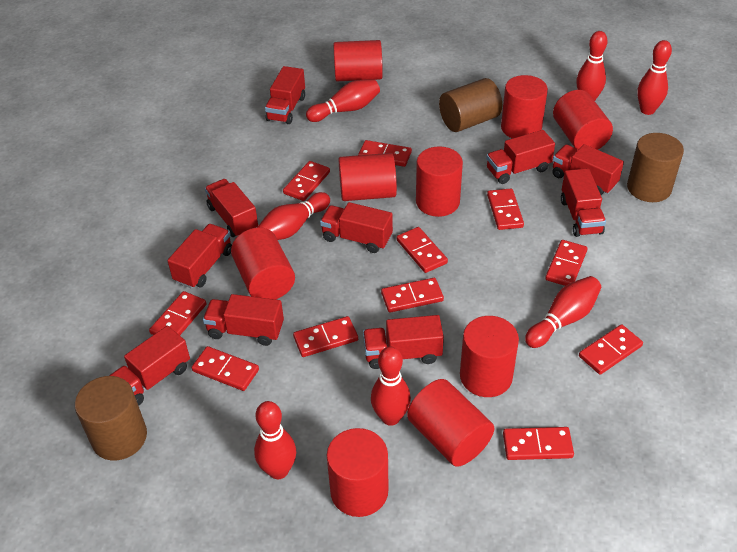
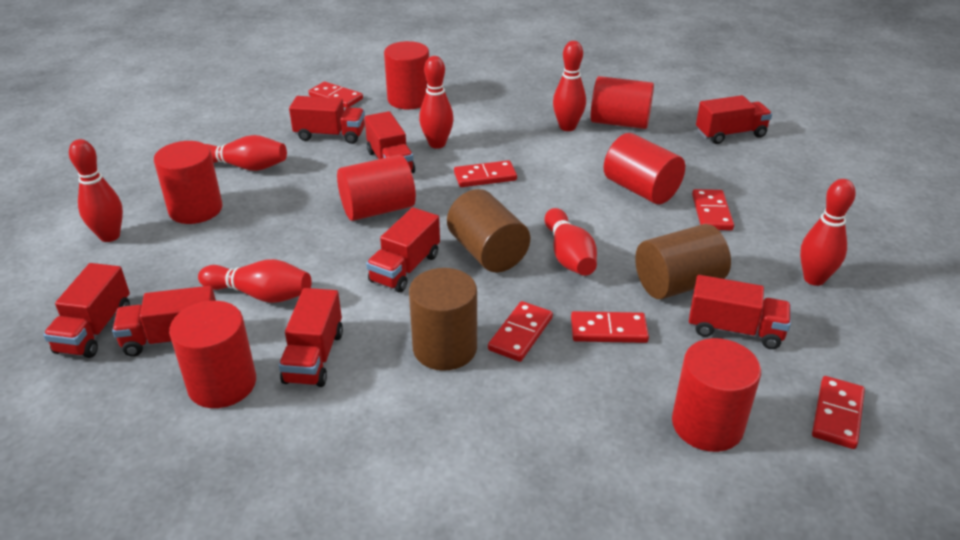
red cylinder: [231,227,295,300] [326,428,389,517] [333,40,383,81] [339,153,397,201] [407,379,494,467] [416,146,463,217] [460,316,519,397] [501,75,548,139] [553,90,613,150] = 9 -> [154,141,223,224] [169,301,256,408] [337,155,416,221] [384,41,429,109] [591,76,654,129] [604,133,685,204] [672,338,761,452] = 7
red domino: [149,291,207,335] [192,346,259,391] [283,161,330,201] [293,316,358,357] [358,140,412,167] [381,278,444,313] [397,227,448,273] [487,188,524,230] [503,427,574,460] [545,240,588,286] [579,324,643,375] = 11 -> [309,81,363,108] [454,160,517,187] [488,301,553,362] [571,311,649,343] [692,189,734,230] [812,376,865,449] = 6
red truck: [109,326,190,406] [167,224,232,289] [203,294,284,346] [205,179,258,237] [265,66,305,124] [320,202,393,253] [363,315,444,369] [486,130,555,184] [553,144,624,195] [561,168,606,237] = 10 -> [43,263,130,358] [112,286,216,357] [279,288,343,387] [289,96,365,144] [365,111,415,173] [366,207,440,292] [689,275,791,349] [696,95,772,144] = 8

